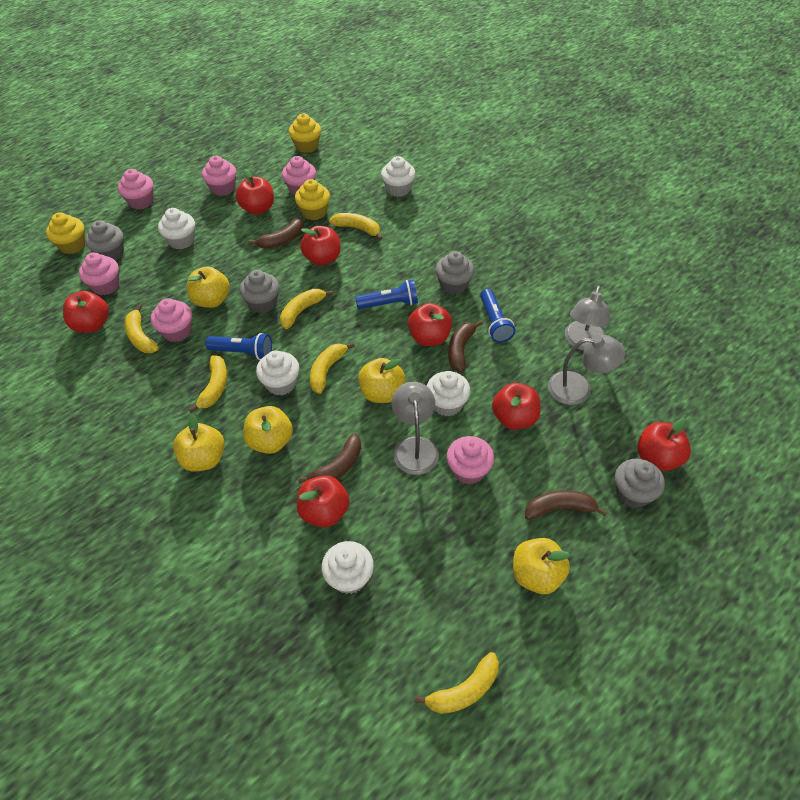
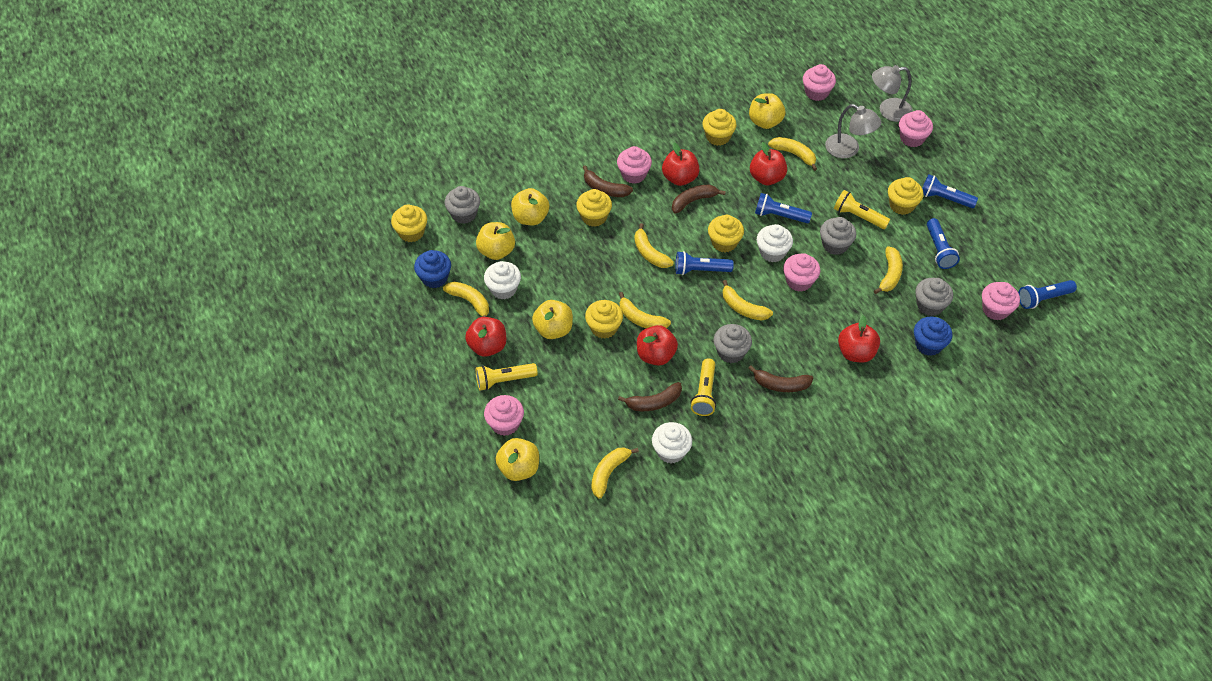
blue cupcake: none = 0 -> [414,250,451,288] [914,317,952,356] = 2
blue flashlight: [205,333,272,360] [355,280,418,309] [480,289,515,343] = 3 -> [675,251,734,275] [755,193,812,223] [922,174,978,208] [927,218,960,269] [1018,280,1077,309] = 5
grey lamp: [392,382,439,475] [548,335,625,405] [565,286,611,350] = 3 -> [825,104,882,158] [872,65,913,122] = 2
red apple: [63,291,109,333] [236,169,274,215] [297,475,350,527] [300,226,340,266] [408,303,452,346] [492,383,540,430] [637,418,691,471] = 7 -> [465,317,506,357] [637,325,678,365] [662,142,700,186] [750,142,787,185] [838,315,880,362] = 5
white cupcake: [158,208,195,250] [256,351,299,395] [322,541,374,594] [381,156,416,197] [427,371,470,416] = 5 -> [484,261,521,300] [652,422,692,463] [757,224,793,262] = 3
yellow banana: [125,304,159,353] [189,355,227,413] [280,289,333,329] [310,342,355,394] [329,213,382,240] [414,652,499,714] = 6 -> [443,282,489,317] [591,447,639,499] [619,292,671,328] [634,223,674,268] [722,280,773,320] [768,137,817,171] [874,246,903,294] = 7
yellow cupcake: [46,212,86,254] [289,114,321,153] [295,179,330,220] = 3 -> [391,204,427,242] [576,189,612,227] [585,300,623,339] [702,109,737,146] [708,215,744,252] [888,177,923,215] = 6
yellow flashlight: none = 0 -> [476,363,538,391] [691,358,716,416] [834,190,890,229] = 3

